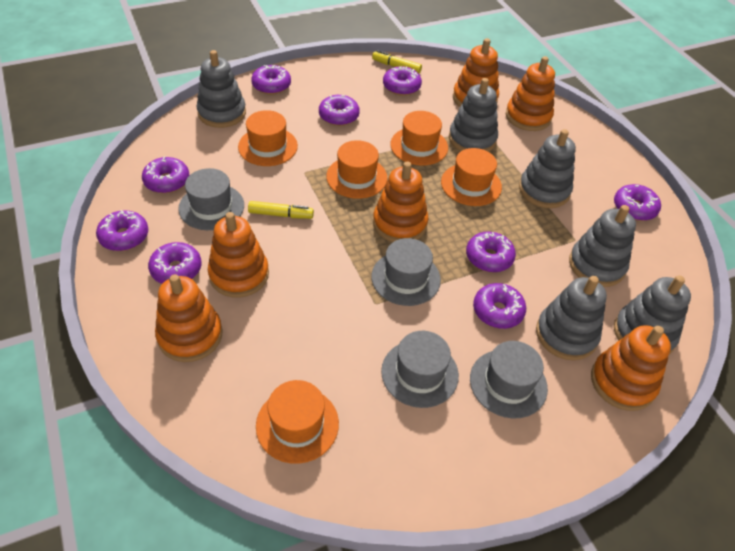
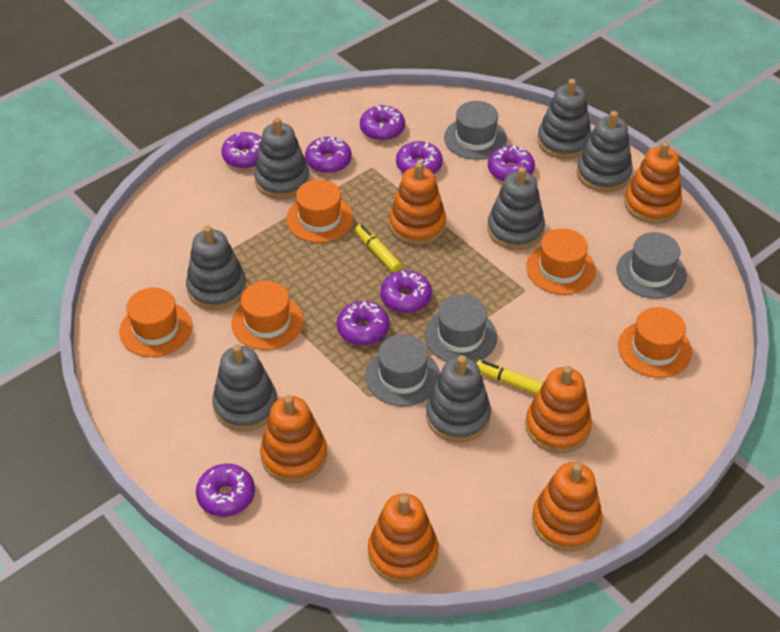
grey stacking toy: [196,50,246,128] [449,78,498,152] [519,129,576,208] [536,276,607,360] [569,205,636,287] [614,275,691,354] = 6 -> [186,226,247,310] [212,344,277,431] [254,117,310,199] [426,355,491,443] [487,167,545,250] [537,79,591,159] [576,111,633,192] = 7
purple donut: [96,210,148,251] [142,156,189,193] [148,242,201,284] [251,65,291,94] [319,95,360,126] [383,66,422,96] [466,232,516,273] [473,283,526,329] [614,184,661,221] = 9 -> [196,464,255,517] [221,132,262,169] [305,136,352,173] [337,301,390,346] [360,105,405,141] [380,271,432,313] [396,141,443,174] [488,145,535,181] = 8

